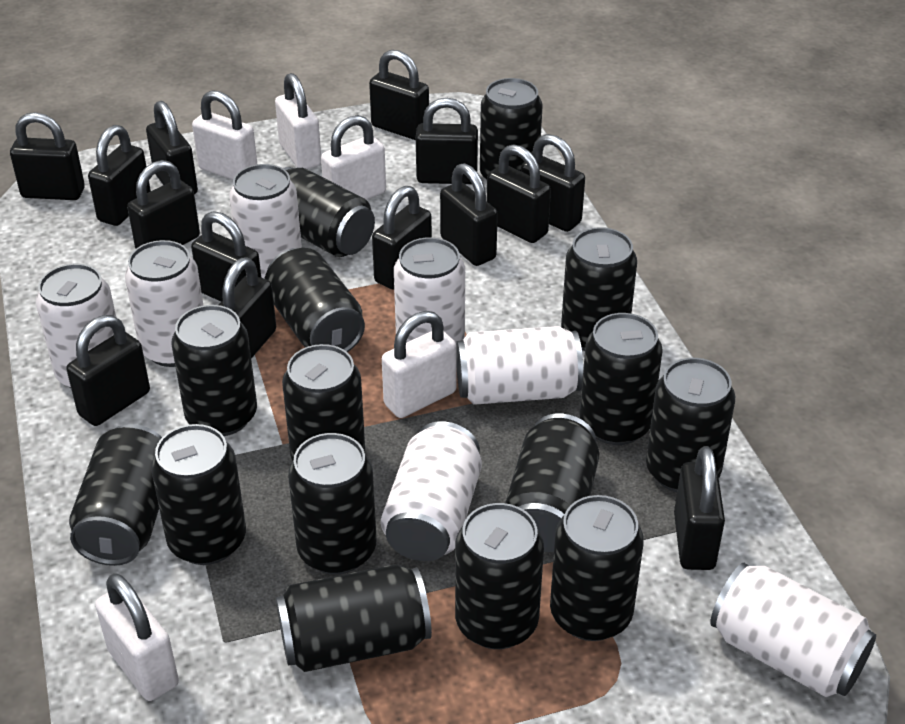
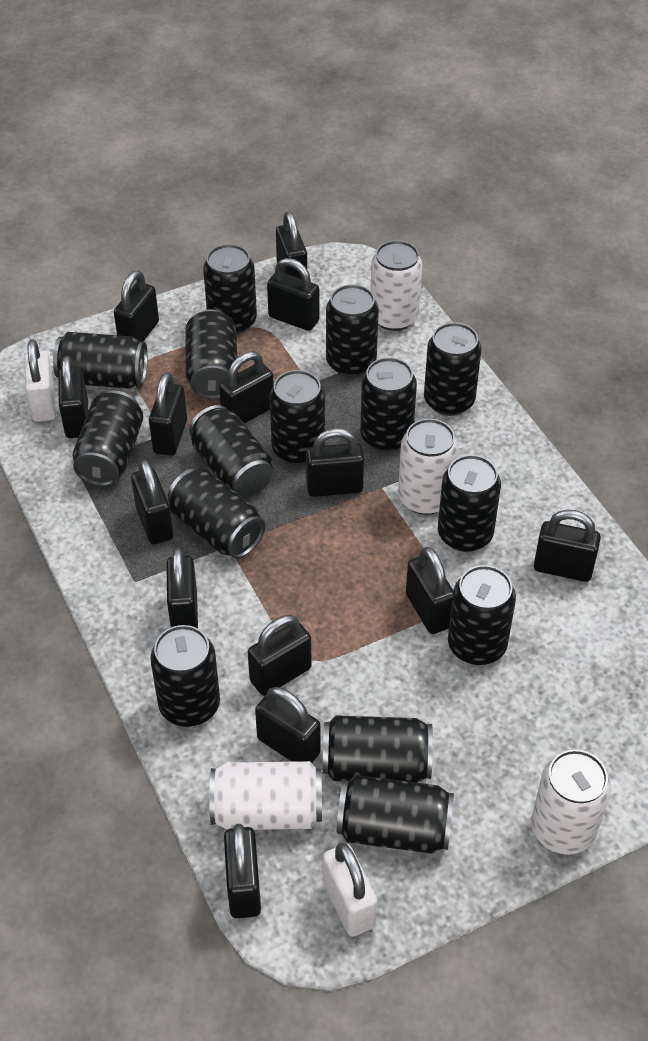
white can: [36,264,116,388] [125,240,204,367] [229,164,302,278] [381,421,482,561] [394,237,465,343] [456,326,583,405] [710,563,876,697] = 7 -> [209,761,322,830] [370,240,422,331] [398,419,458,515] [531,749,611,855] = 4
white padlock: [95,573,179,701] [192,90,257,180] [275,73,321,169] [321,115,386,200] [382,311,457,418] = 5 -> [25,340,56,422] [323,843,377,937] = 2

